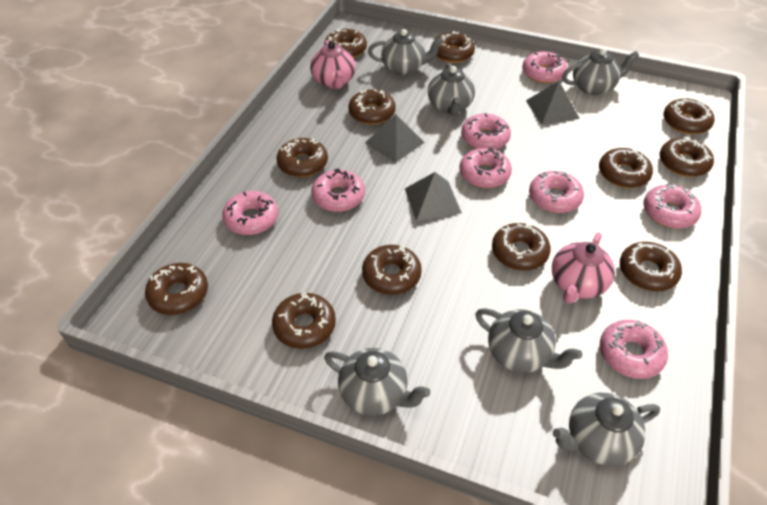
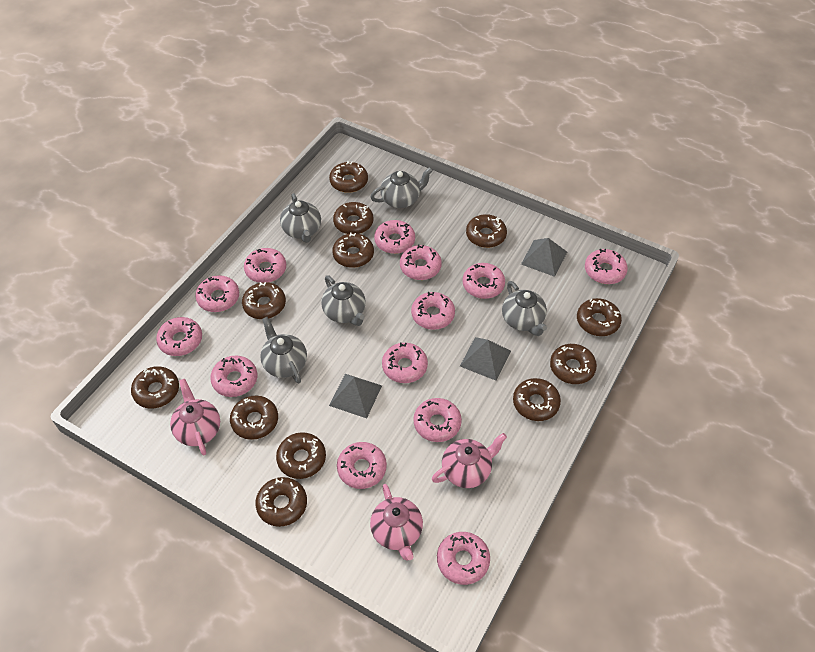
grey teapot: [324,348,430,416] [368,29,444,75] [428,63,475,116] [475,308,582,373] [553,393,660,466] [562,48,639,95] = 6 -> [260,317,307,383] [280,193,321,243] [321,275,366,326] [370,167,433,208] [502,281,547,336] = 5
pink donut: [222,191,278,235] [311,168,365,212] [459,148,512,188] [461,113,511,150] [522,51,567,83] [529,171,584,213] [600,320,668,379] [643,183,701,228] = 8 -> [156,317,202,356] [195,275,239,312] [210,356,257,397] [244,248,286,283] [337,442,387,489] [374,220,415,254] [382,343,428,383] [400,244,442,280] [411,292,455,330] [413,398,462,442] [437,532,490,585] [462,263,505,299] [585,249,628,284] = 13
pink teapot: [310,40,356,89] [552,233,615,304] = 2 -> [170,379,220,455] [370,484,423,561] [432,433,507,488] = 3

